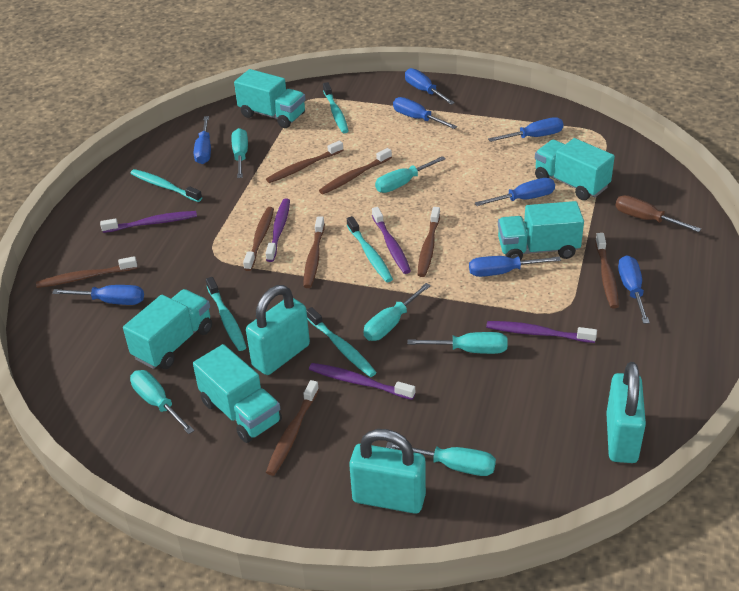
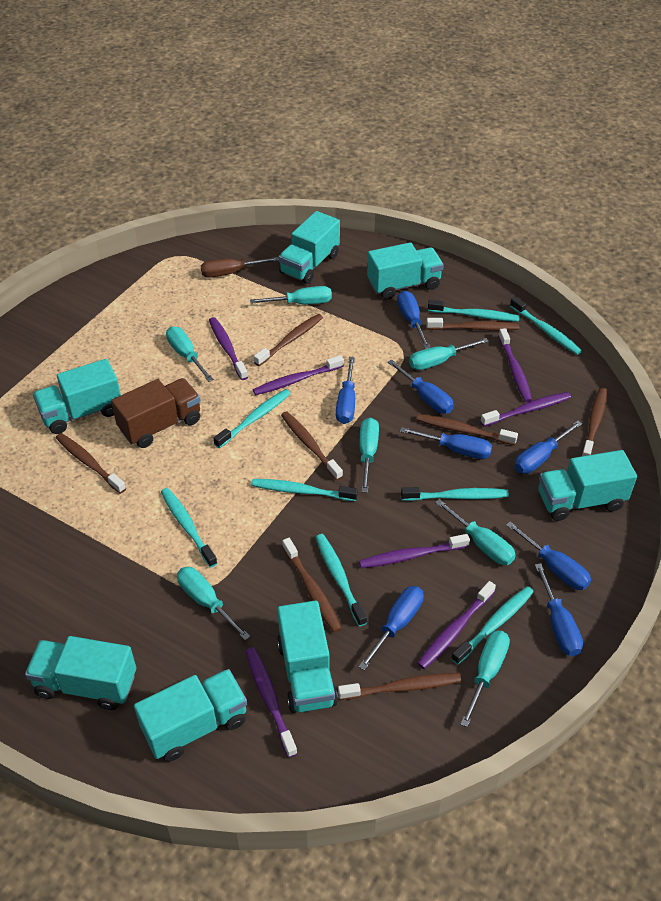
brown truck: none = 0 -> [111,378,201,448] = 1
purple toothbrush: [100,211,197,233] [265,199,290,262] [309,363,415,400] [372,207,411,274] [486,321,597,343] = 5 -> [209,317,248,380] [246,647,298,758] [253,355,344,395] [359,534,470,568] [417,581,496,669] [481,392,571,426] [498,328,532,402] = 7
turquoise padlock: [246,285,310,375] [349,429,426,514] [606,362,646,463] = 3 -> none = 0
turquoise screwdriver: [130,370,195,434] [232,128,248,178] [363,283,431,341] [375,156,446,193] [386,442,496,476] [407,332,508,354] = 6 -> [166,326,214,382] [177,567,251,640] [250,286,332,304] [360,418,379,493] [409,338,489,370] [435,499,516,565] [460,631,510,727] = 7
turquoise toothbrush: [130,169,202,202] [206,277,247,351] [306,307,377,377] [323,82,348,133] [347,216,393,282] = 5 -> [161,488,217,568] [214,389,291,448] [251,479,358,501] [315,534,367,627] [401,487,509,501] [428,300,520,322] [451,586,534,665] [510,297,582,355] = 8
turquoise truck: [123,289,212,369] [193,344,282,443] [234,69,306,128] [498,201,584,261] [535,138,615,200] = 5 -> [25,636,136,710] [33,359,121,434] [134,669,247,762] [277,600,338,713] [279,211,340,284] [367,242,444,300] [539,450,637,521] = 7

